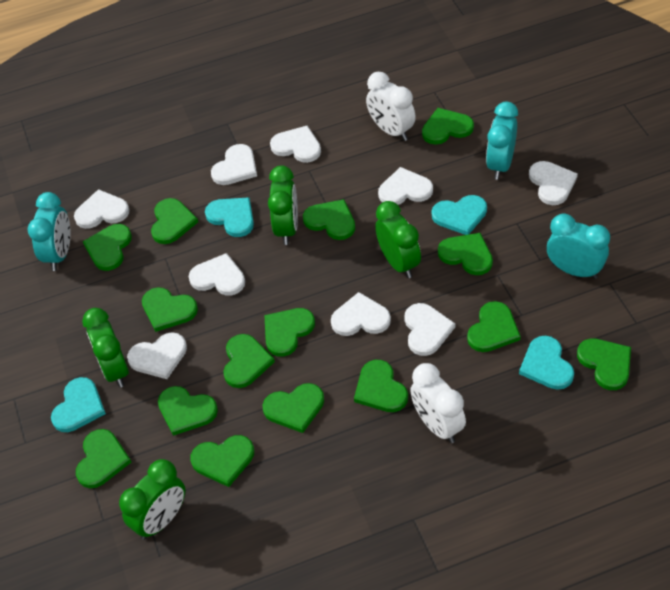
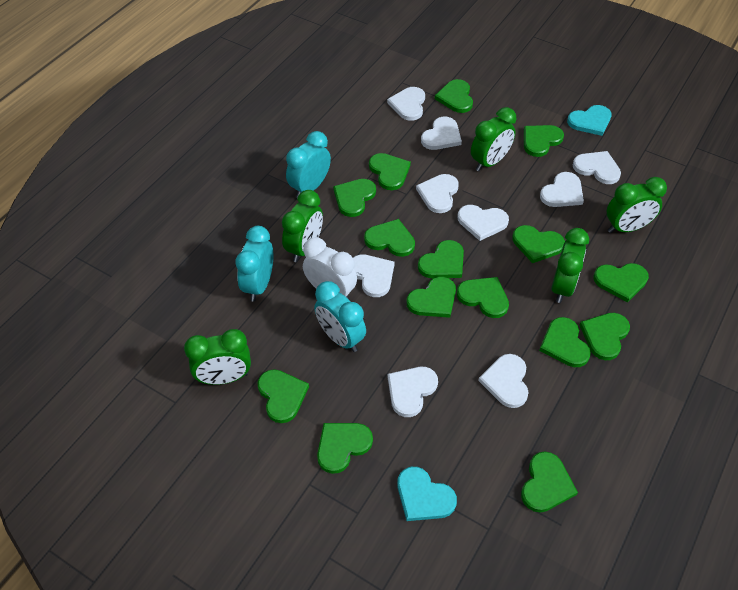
green clock: [82,308,129,388] [119,459,185,540] [268,166,298,245] [375,201,421,278] = 4 -> [184,329,251,385] [282,190,323,262] [471,107,516,171] [551,228,589,303] [607,177,667,233] = 5
turquoise heart: [51,377,106,432] [205,197,254,237] [432,195,487,235] [519,336,574,390] = 4 -> [397,467,457,521] [567,105,612,136] = 2
white clock: [366,72,416,141] [410,363,466,443] = 2 -> [303,237,357,300] = 1

